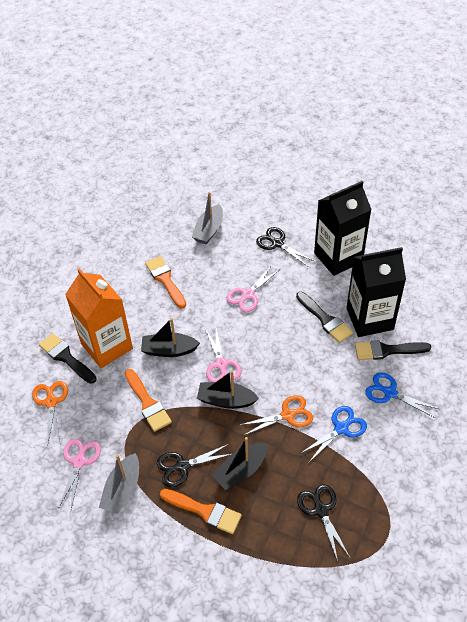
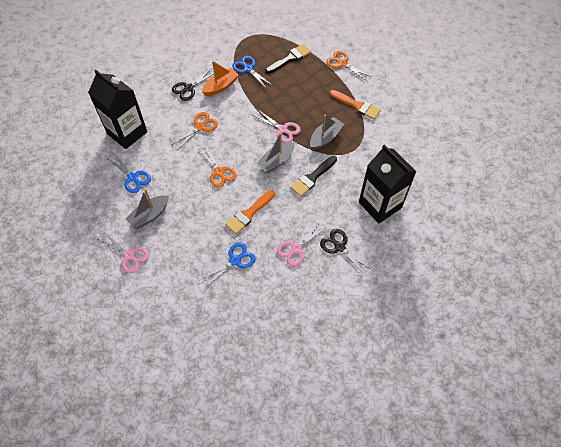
black boat: [141,318,200,357] [197,370,259,409] [212,437,268,490] = 3 -> none = 0
black brush: [39,334,97,384] [296,292,353,343] [355,340,431,360] = 3 -> [266,44,311,74] [290,156,337,196] = 2
black scissors: [157,444,231,487] [256,227,314,267] [297,484,351,562] = 3 -> [172,68,214,101] [320,229,372,277] = 2
blue scissors: [300,406,367,462] [365,372,439,418] = 2 -> [108,155,151,193] [200,242,256,288] [232,56,273,89] = 3
grey boat: [99,453,139,514] [192,192,223,245] = 2 -> [126,189,169,229] [257,133,295,173] [310,115,344,150] = 3
orange boat: none = 0 -> [202,61,239,96] = 1
orange brush: [125,369,172,432] [145,256,186,309] [160,489,242,534] = 3 -> [225,190,275,234] [330,90,381,120] = 2
orange carton: [65,268,133,368] = 1 -> none = 0
orange scissors: [32,381,68,442] [240,395,313,436] = 2 -> [171,112,218,150] [198,145,237,188] [326,51,372,82] = 3

